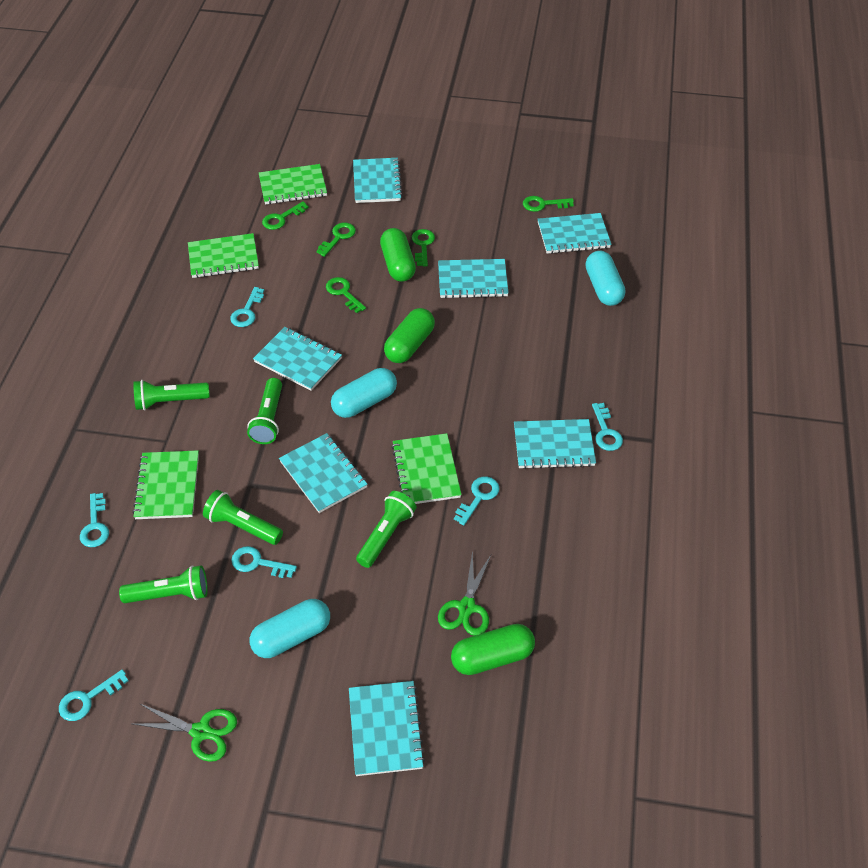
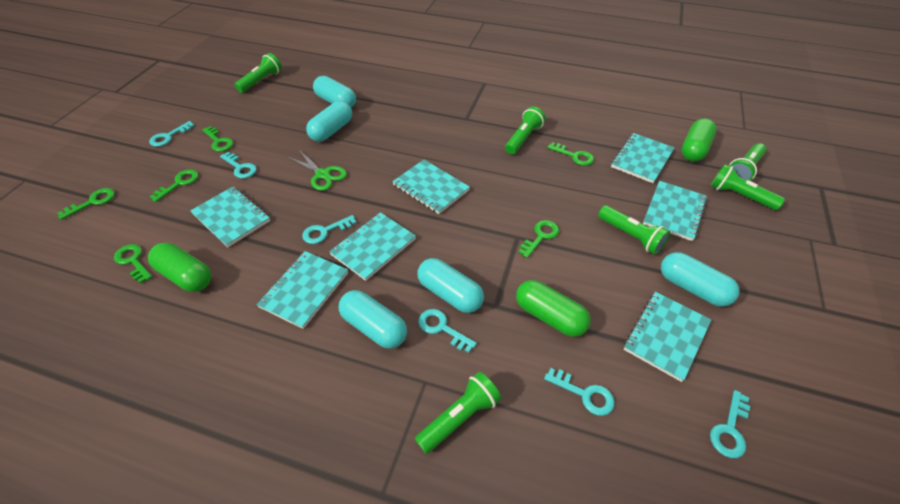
green flashlight: [119,565,208,603] [133,380,210,410] [203,490,283,545] [247,378,282,444] [356,491,417,568] = 5 -> [235,53,282,93] [415,372,501,454] [505,107,545,154] [598,206,670,255] [711,164,785,210] [729,143,766,181] = 6
green key: [262,201,309,230] [316,223,356,257] [326,277,366,313] [412,229,435,266] [523,196,574,212] = 5 -> [58,188,115,220] [114,244,152,283] [149,169,198,202] [202,126,233,152] [519,220,559,258] [547,142,594,166] = 6
green notebook: [132,450,199,519] [188,233,259,278] [259,164,327,205] [391,433,462,504] = 4 -> none = 0
green scissors: [133,703,237,762] [438,550,491,636] = 2 -> [288,150,347,191] = 1
turquoise capsule: [250,599,330,658] [331,368,397,418] [585,251,625,306] = 3 -> [306,101,352,142] [313,76,356,108] [339,290,407,349] [417,258,484,313] [661,252,740,307] = 5

